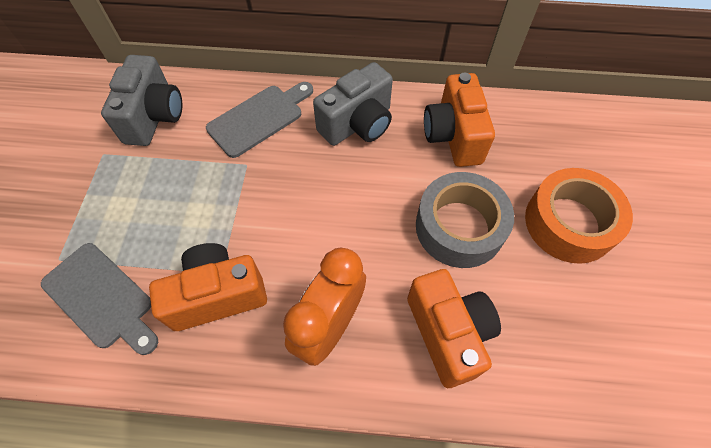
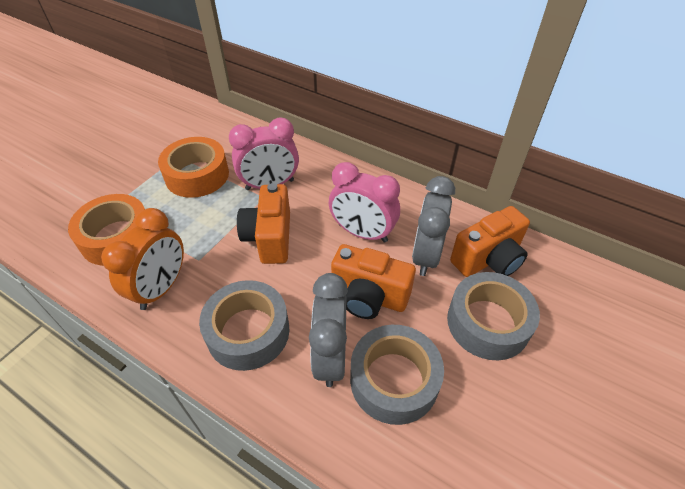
grey camera: [101,55,182,146] [313,62,393,146] = 2 -> none = 0
grey clock: none = 0 -> [309,273,348,387] [412,176,455,276] = 2
grey cutting board: [41,243,158,355] [206,82,313,158] = 2 -> none = 0
grey tape: [416,172,514,268] = 1 -> [199,280,289,371] [350,325,444,425] [447,272,540,360] = 3
orange tape: [525,168,633,264] = 1 -> [68,194,145,266] [158,137,229,198] = 2
pink clock: none = 0 -> [229,118,299,190] [329,162,400,243] = 2

